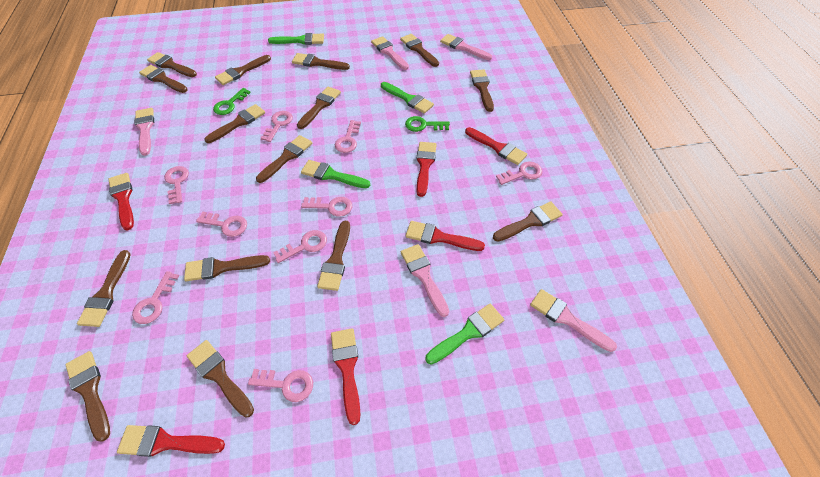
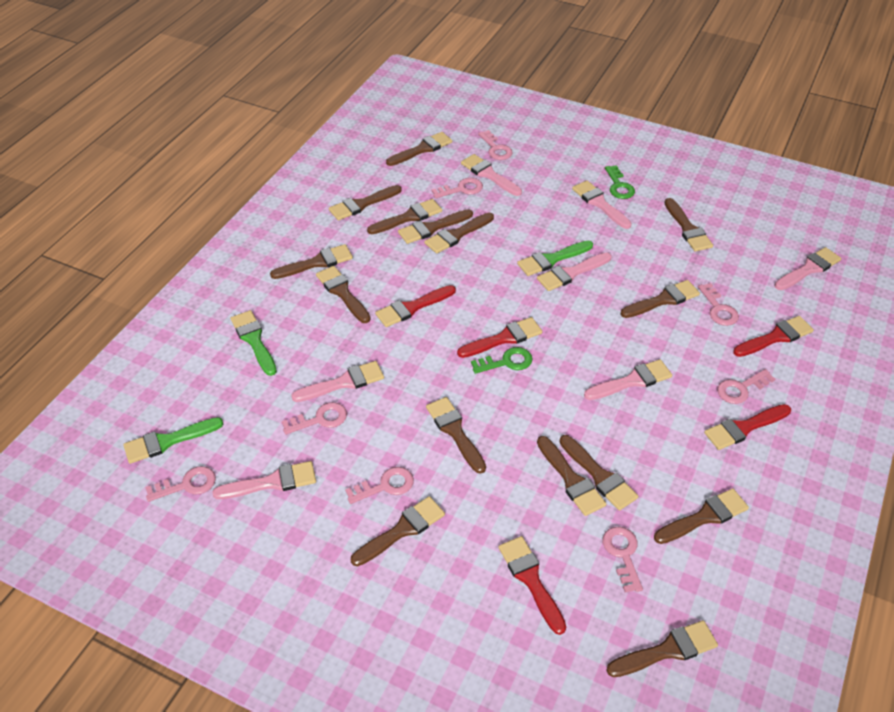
green brush: [268,33,324,45] [301,160,370,188] [381,82,434,114] [425,304,504,365] = 4 -> [123,417,223,464] [230,310,277,376] [517,240,593,276] = 3
pink brush: [134,108,154,156] [371,36,409,70] [401,244,449,317] [440,34,492,60] [530,289,617,352] = 5 -> [212,461,316,499] [291,361,384,402] [461,154,522,196] [537,252,612,291] [572,181,632,229] [584,359,672,400] [774,247,841,290] = 7
pink key: [132,271,179,324] [164,166,189,204] [196,212,247,237] [248,369,313,402] [261,111,293,142] [273,230,327,263] [301,197,352,217] [335,120,361,153] [496,161,543,185] = 9 -> [145,466,216,502] [282,402,347,435] [345,467,414,504] [432,178,483,199] [478,130,513,160] [603,527,643,593] [698,283,739,326] [717,369,775,404] = 8
red brush: [109,173,134,231] [117,425,225,457] [331,328,361,425] [406,221,485,251] [417,142,437,197] [465,127,527,165] = 6 -> [375,285,456,327] [457,317,542,358] [498,536,566,635] [704,404,791,450] [733,316,814,357] = 5

